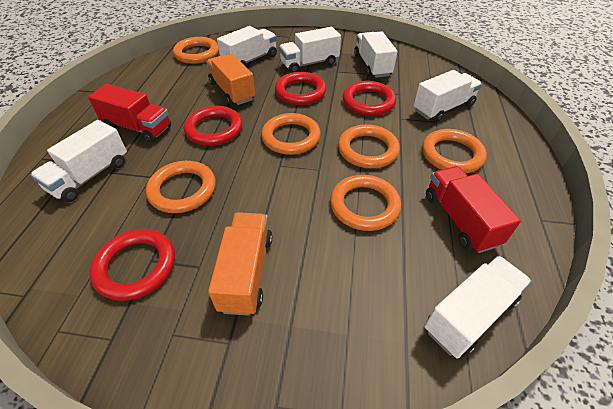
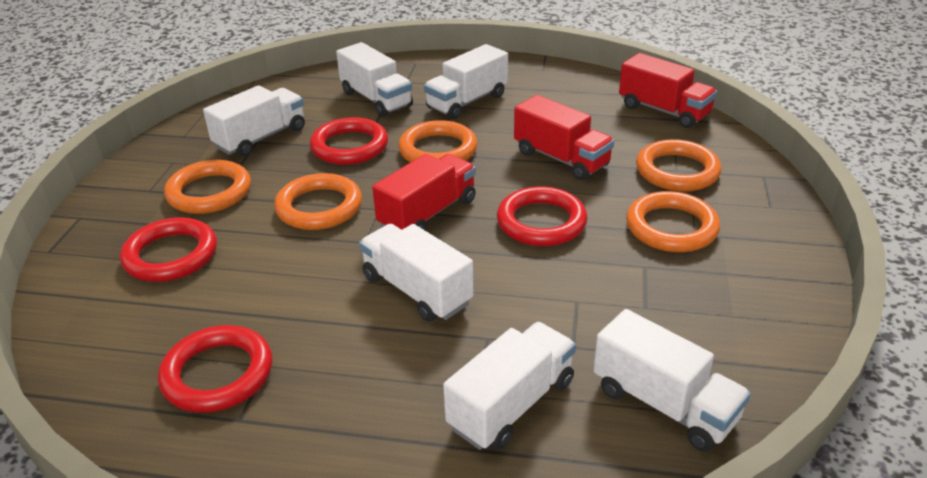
orange ring: [146,161,216,213] [173,37,219,64] [261,113,321,155] [330,175,401,231] [338,124,400,168] [422,129,487,174] = 6 -> [164,160,251,214] [274,173,362,230] [398,120,477,163] [626,191,720,252] [636,139,721,191] = 5
orange truck: [206,54,255,105] [208,212,272,316] = 2 -> none = 0
red truck: [88,84,171,142] [426,166,521,253] = 2 -> [372,154,476,230] [514,95,614,180] [619,53,717,128] = 3

